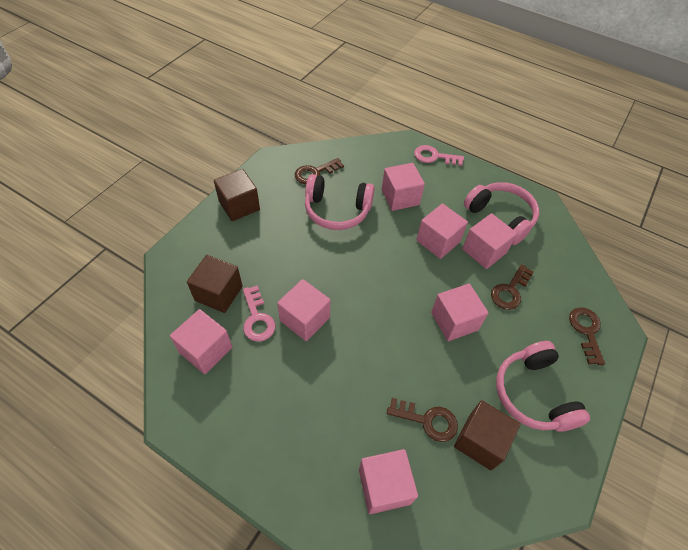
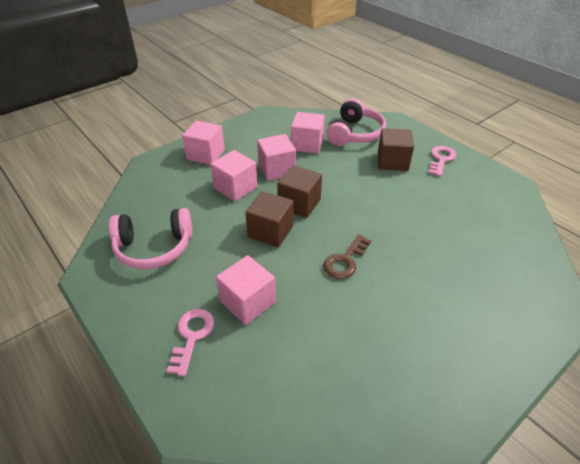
brown key: [295,158,344,184] [387,398,458,442] [491,264,534,310] [569,307,605,365] = 4 -> [323,234,371,279] = 1
pink cube: [170,309,232,374] [277,279,330,341] [359,449,418,514] [382,163,425,211] [416,204,468,259] [431,284,488,341] [462,213,517,269] = 7 -> [182,121,225,165] [210,150,257,202] [216,255,276,325] [257,134,296,181] [291,112,325,154] = 5
pink headphones: [305,174,375,230] [464,182,539,245] [496,341,590,432] = 3 -> [109,208,192,269] [326,98,386,146] = 2

